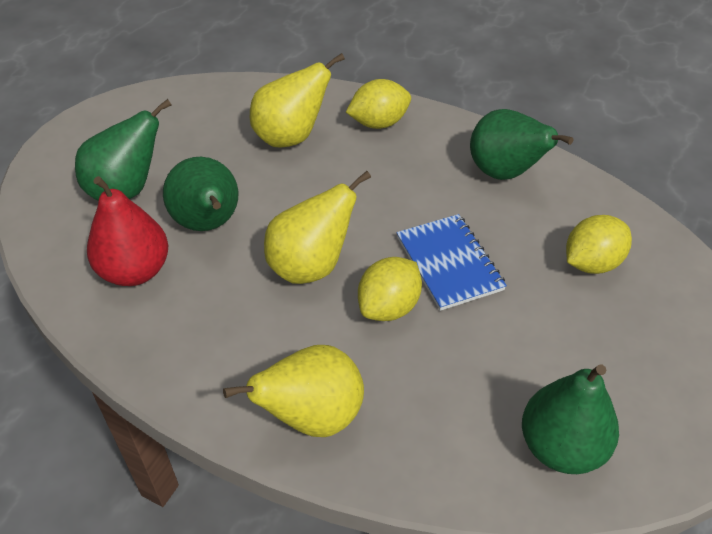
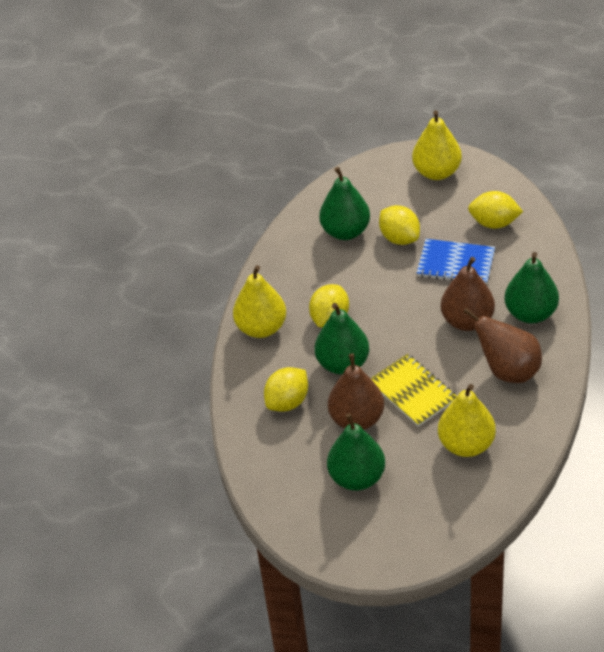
brown pear: none = 0 -> [328,354,384,430] [441,257,495,331] [463,308,542,383] = 3
red pear: [87,176,169,286] = 1 -> none = 0
yellow lemon: [346,79,411,129] [358,257,422,321] [566,215,632,274] = 3 -> [264,367,308,412] [309,284,349,327] [379,205,420,245] [468,191,523,229] = 4
yellow notebook: none = 0 -> [371,354,457,427] = 1

